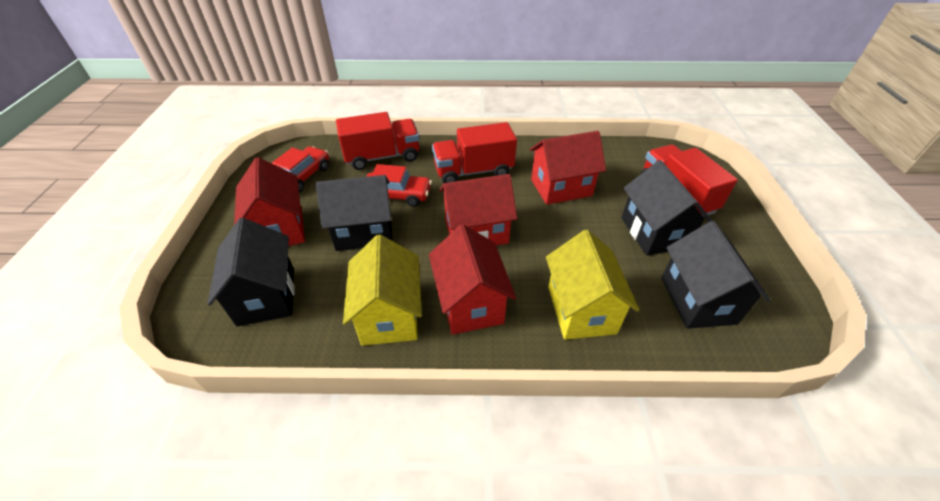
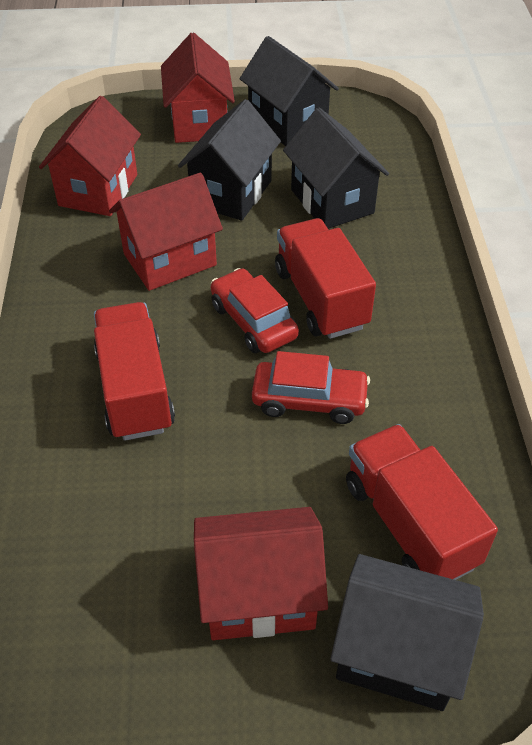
yellow house: [343,235,422,346] [546,230,639,340] = 2 -> none = 0

